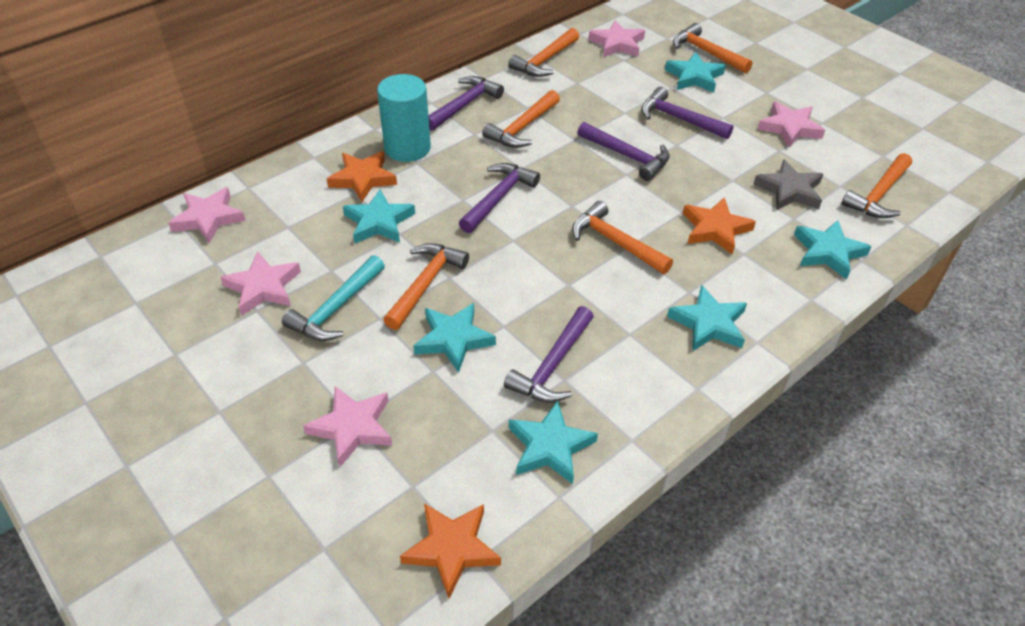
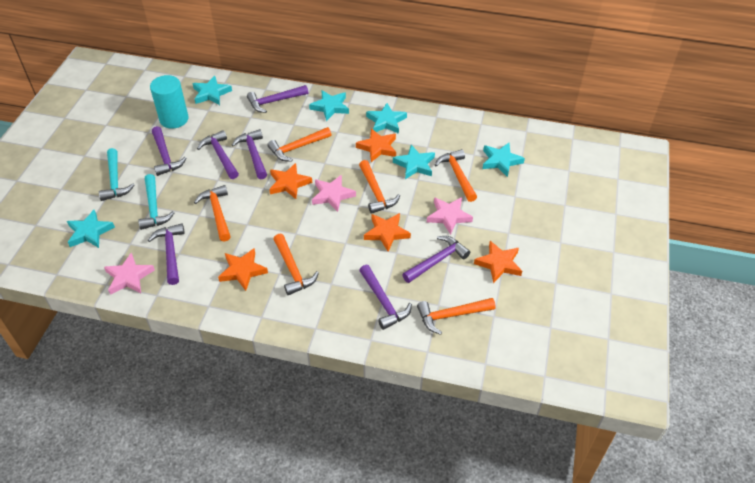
grey star: [754,159,823,210] = 1 -> none = 0
orange star: [327,151,397,202] [400,503,501,598] [683,197,756,255] = 3 -> [218,248,268,291] [269,163,312,199] [356,129,396,162] [364,213,411,252] [474,241,522,283] = 5
pink star: [168,187,246,243] [220,251,301,316] [303,386,393,467] [588,20,645,57] [757,101,825,147] = 5 -> [104,253,155,295] [312,175,356,212] [427,197,473,235] = 3
purple hammer: [428,76,504,131] [459,163,540,233] [504,306,594,403] [577,122,670,181] [641,87,734,139] = 5 -> [148,223,185,285] [152,126,187,176] [197,130,239,179] [232,129,267,179] [247,85,308,113] [359,265,412,330] [402,236,470,283] = 7
turquoise hammer: [282,255,385,341] = 1 -> [99,148,134,201] [138,174,174,230] = 2

